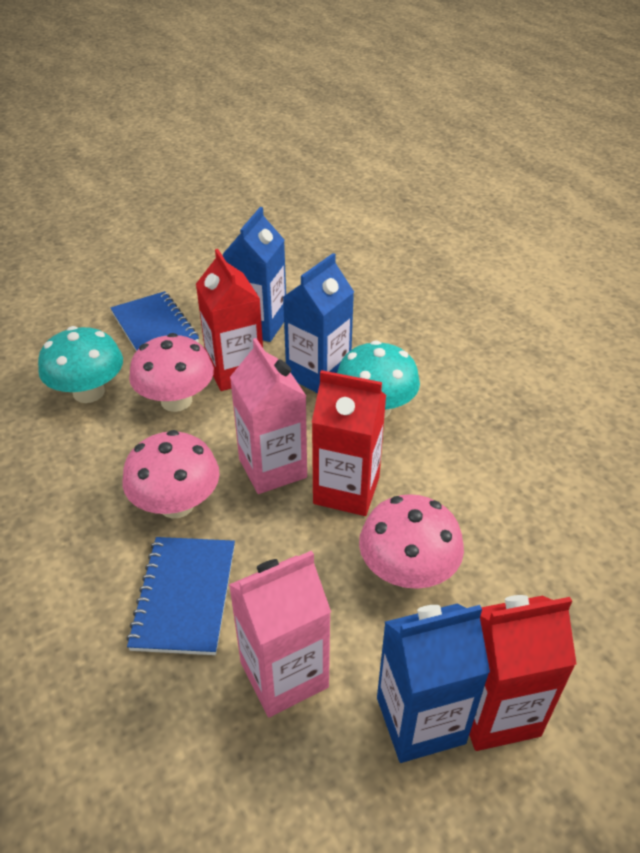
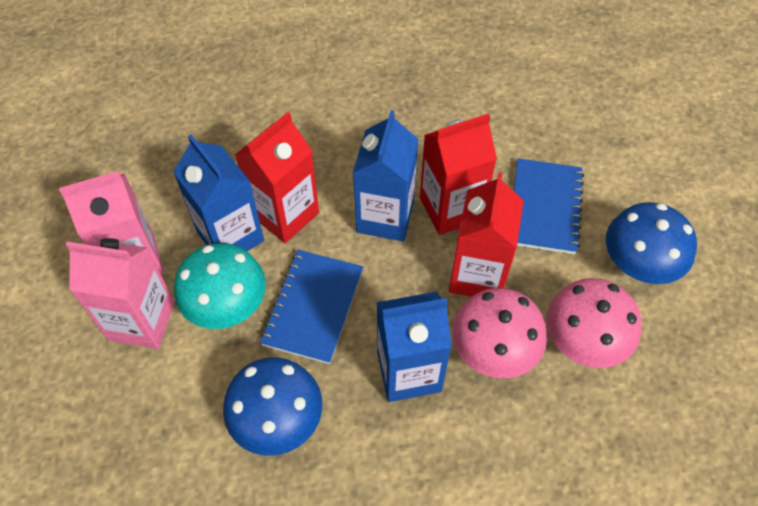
blue mushroom: none = 0 -> [223,357,322,456] [606,202,697,284] = 2
pink mushroom: [122,430,220,518] [129,333,214,412] [359,494,464,589] = 3 -> [452,288,547,378] [546,278,642,368] = 2
turquoise mushroom: [38,326,123,403] [337,340,420,418] = 2 -> [174,243,266,329] = 1

